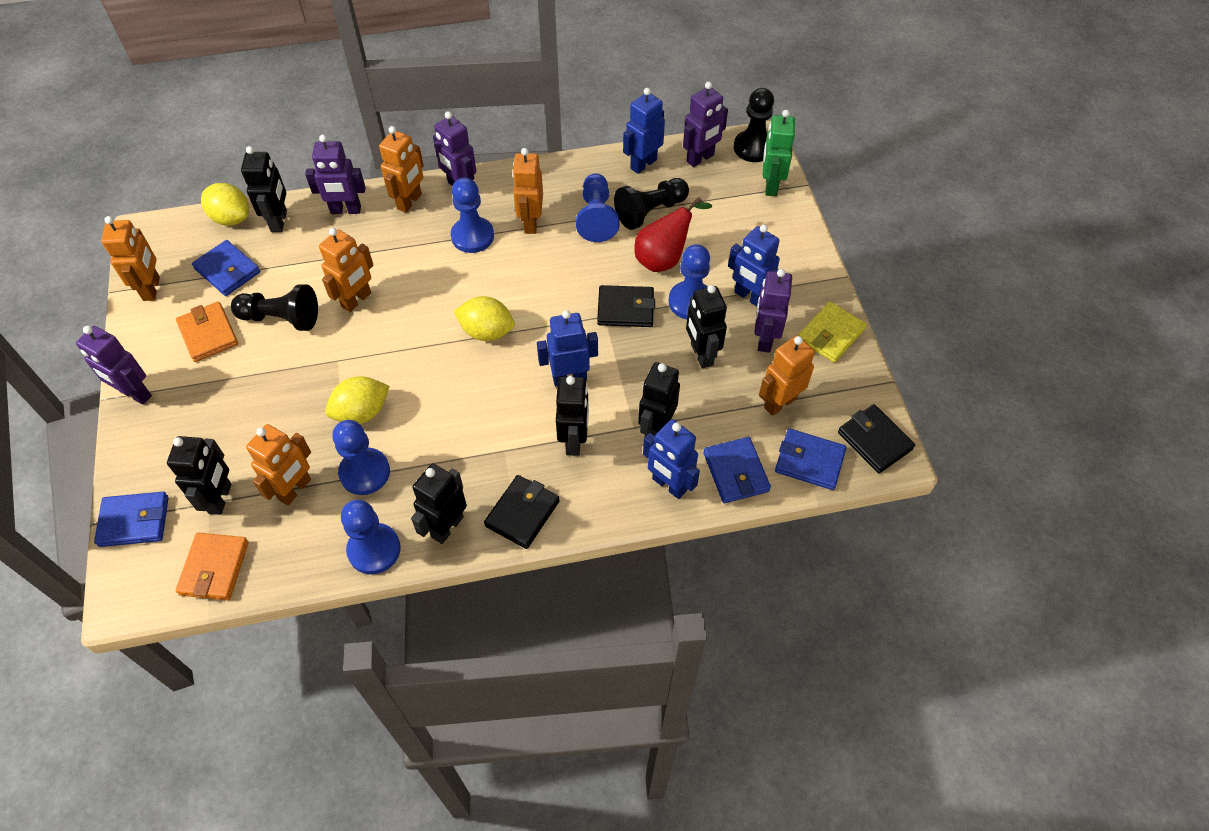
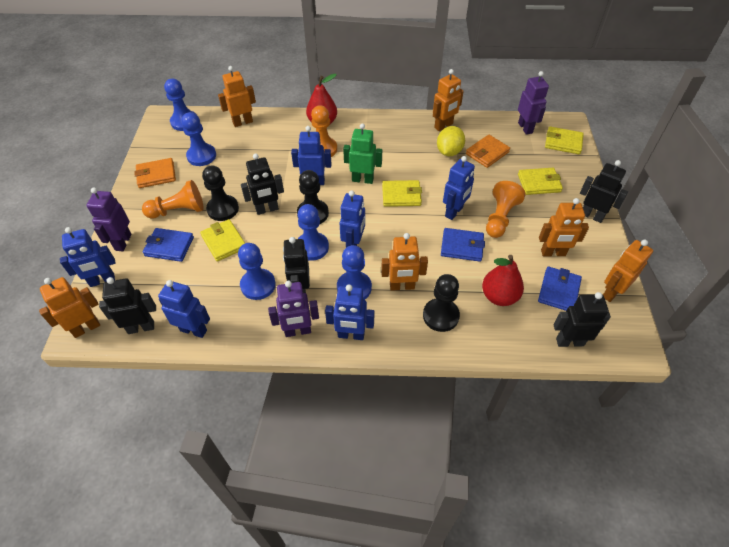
black robot: [167,436,231,515] [241,146,287,232] [411,463,467,544] [556,376,589,456] [638,362,680,437] [686,285,727,368] = 6 -> [99,277,156,334] [241,153,284,215] [283,237,310,293] [553,292,611,347] [580,160,628,223] = 5
black wallet: [484,475,560,549] [597,285,655,327] [838,404,915,473] = 3 -> none = 0
blue robot: [537,310,598,386] [623,88,665,174] [643,419,700,499] [728,224,780,306] = 4 -> [60,227,115,287] [158,280,210,338] [291,126,332,185] [325,284,374,340] [339,190,365,247] [443,156,475,220] = 6
blue wallet: [94,492,169,547] [192,240,260,296] [703,437,771,503] [775,428,846,490] = 4 -> [143,228,194,262] [441,228,485,262] [538,267,582,311] = 3
orange pawn: none = 0 -> [142,180,204,219] [311,105,337,157] [486,181,525,238] = 3
purple robot: [76,326,152,405] [305,135,366,214] [433,111,476,186] [683,82,728,167] [754,269,792,353] = 5 -> [86,188,132,251] [268,281,319,337] [518,71,549,135] = 3
red pear: [634,197,712,272] = 1 -> [306,74,337,124] [482,255,524,306] = 2
yellow lemon: [201,183,249,226] [325,376,389,424] [454,296,515,341] = 3 -> [437,126,465,156] = 1
yellow wallet: [798,301,866,363] = 1 -> [200,219,245,262] [382,180,422,207] [518,168,563,195] [545,126,584,154] = 4

